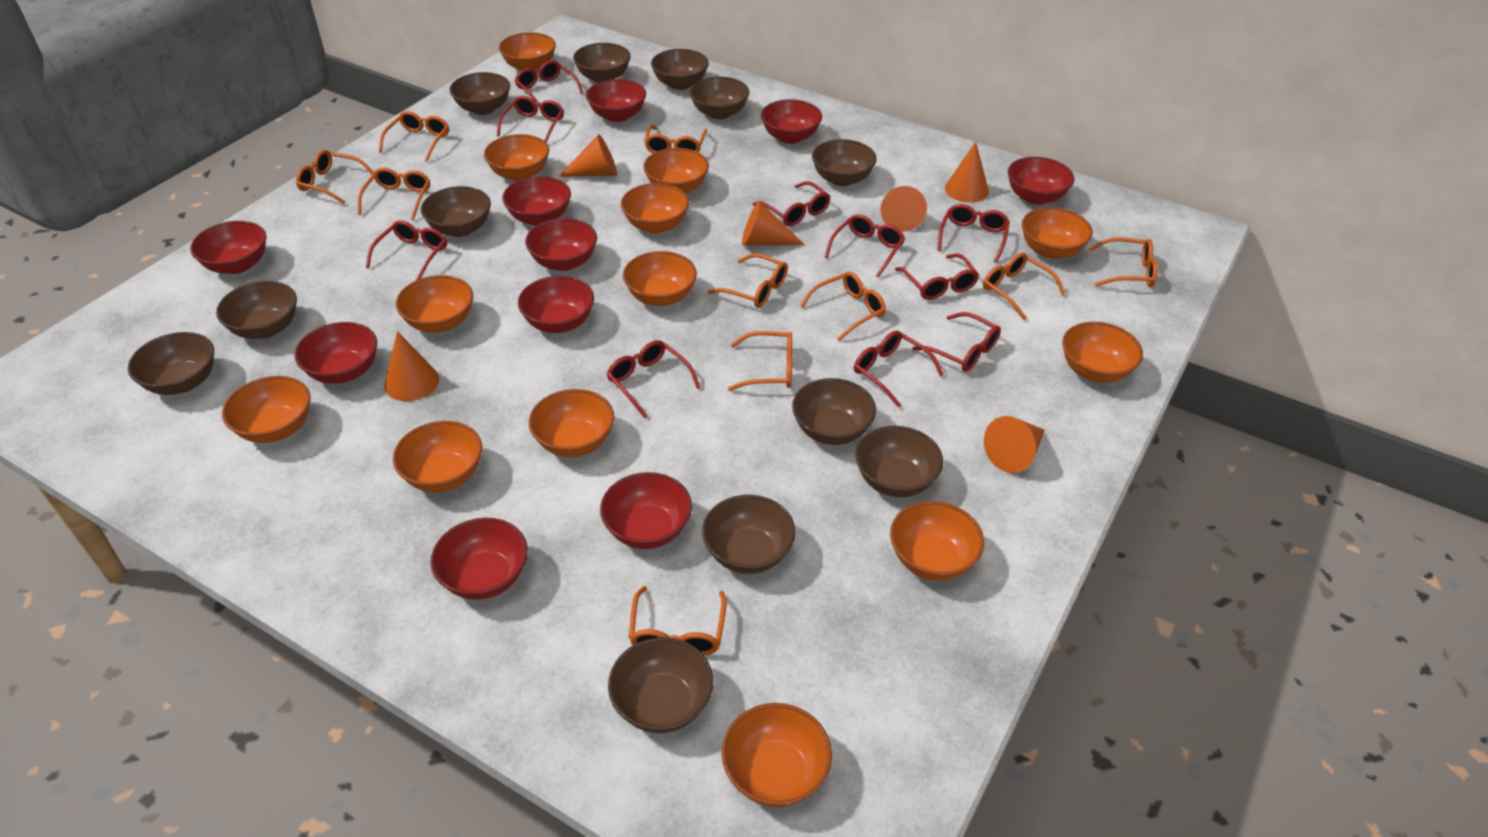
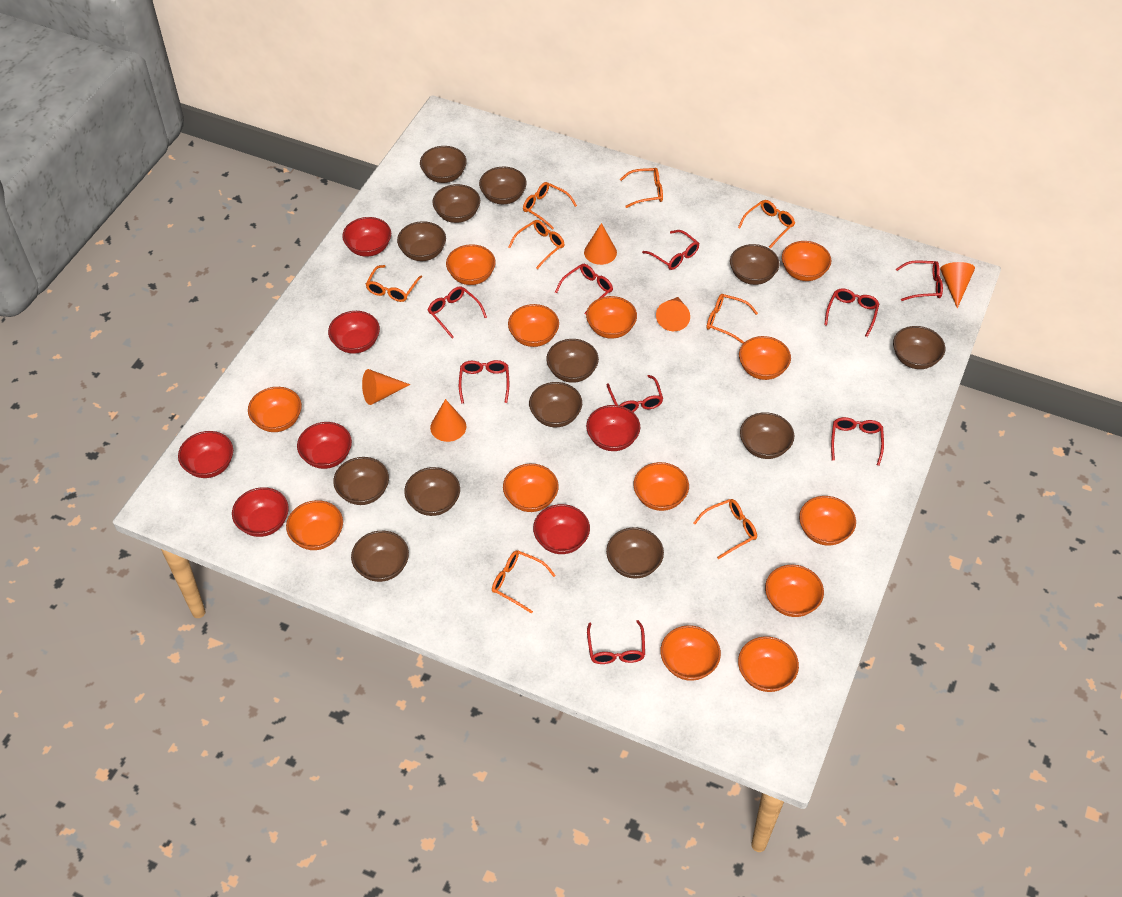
brown bowl: [128,332,214,395] [216,281,297,339] [421,186,491,237] [450,72,510,115] [573,43,631,83] [608,637,713,733] [651,49,709,90] [690,77,749,120] [702,495,796,574] [792,378,876,445] [812,139,877,186] [855,426,943,497] = 12 -> [333,457,389,505] [351,531,409,582] [397,221,446,261] [404,467,460,516] [420,146,467,183] [432,184,480,223] [479,167,527,204] [529,382,582,427] [547,339,599,383] [606,527,664,579] [730,244,780,285] [740,412,794,459] [893,326,945,369] = 13
orange cone: [384,331,439,401] [558,134,617,177] [742,201,805,246] [881,186,927,232] [945,142,989,203] [984,416,1045,473] = 6 -> [362,369,410,405] [430,399,466,442] [584,223,617,265] [656,297,690,331] [940,262,975,308] = 5
orange glasses: [296,150,374,204] [358,168,430,220] [379,111,449,161] [629,586,727,656] [644,125,707,153] [708,253,788,308] [728,331,792,391] [800,272,886,341] [983,253,1066,321] [1089,237,1158,287] = 10 -> [366,265,422,302] [492,551,556,613] [508,220,565,269] [523,182,577,230] [620,168,663,208] [693,499,757,559] [706,294,758,344] [738,200,795,248] = 8
red bowl: [190,221,266,274] [294,322,377,384] [430,518,528,600] [502,176,571,226] [518,276,594,333] [525,218,597,271] [586,79,646,122] [600,472,692,549] [761,99,822,144] [1008,157,1074,205] = 10 -> [178,431,233,478] [232,487,289,537] [297,422,352,469] [328,311,380,354] [342,217,391,257] [533,504,590,554] [586,405,640,451] = 7
red glasses: [366,220,447,280] [497,96,564,143] [515,60,583,108] [607,340,701,418] [753,181,831,226] [825,214,905,277] [854,330,944,408] [895,253,979,300] [912,312,1001,372] [937,204,1010,263] = 10 -> [428,286,487,338] [459,360,509,404] [555,264,613,315] [587,620,645,664] [607,375,663,412] [642,230,699,270] [824,288,880,337] [831,417,884,466] [896,260,943,301] = 9

